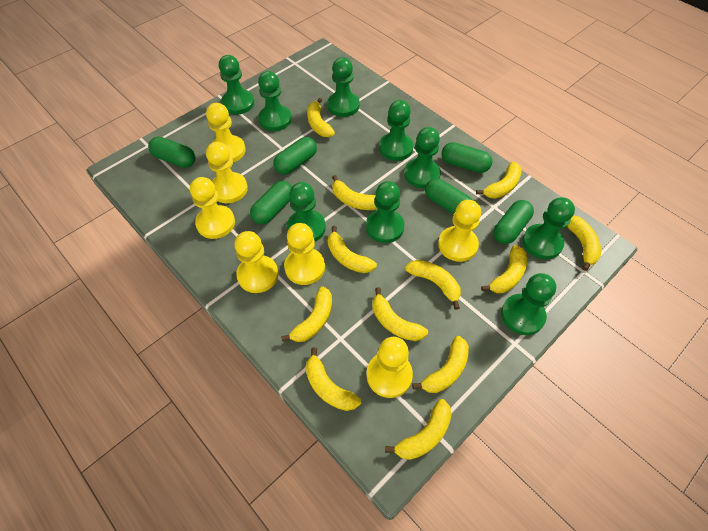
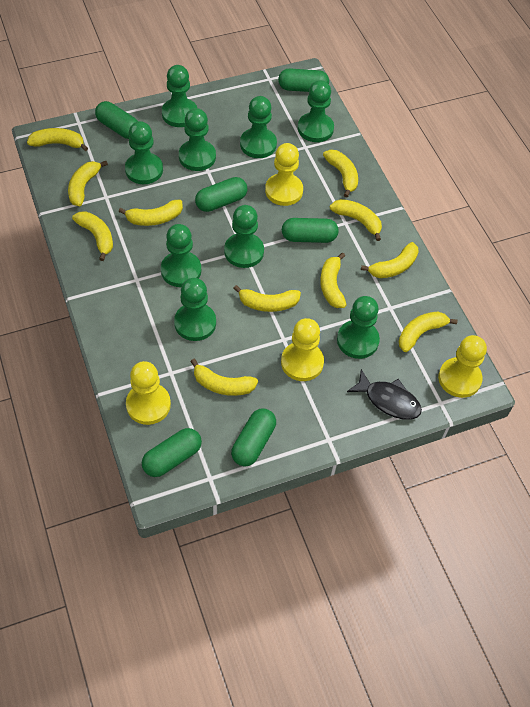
black fish: none = 0 -> [347,369,422,420] = 1
yellow banana: [281,286,332,342] [305,347,361,411] [307,98,335,137] [328,226,377,273] [332,175,377,210] [373,287,428,341] [385,399,452,460] [405,260,461,310] [412,336,469,393] [476,162,522,199] [481,245,527,293] [567,215,601,271] = 12 -> [27,128,88,151] [68,161,108,206] [72,211,113,261] [119,200,183,226] [190,359,258,396] [233,285,301,312] [320,252,347,308] [323,150,358,198] [330,199,382,241] [361,242,419,278] [399,312,458,352] = 11
yellow pawn: [190,177,235,239] [206,103,246,162] [206,142,248,203] [235,231,278,293] [284,223,325,285] [367,337,413,398] [438,200,481,262] = 7 -> [126,361,171,425] [265,143,303,206] [281,318,324,381] [438,335,487,398] = 4

